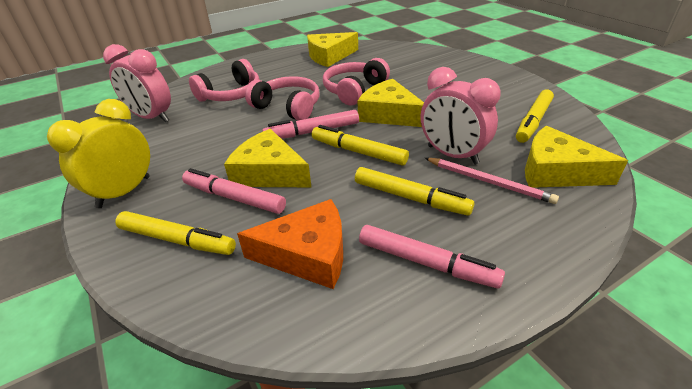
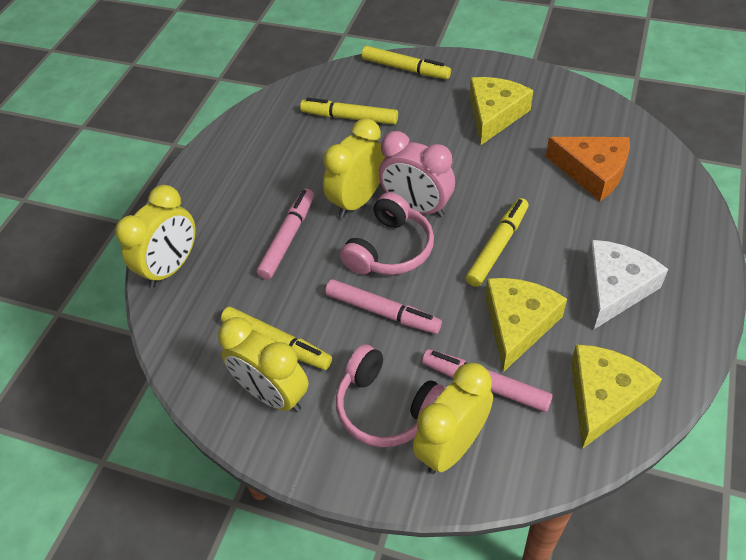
pink clock: [103,44,171,122] [421,67,501,165] = 2 -> [379,131,455,217] = 1
pink headphones: [189,59,260,102] [245,76,320,120] [323,58,390,105] = 3 -> [336,344,446,447] [340,192,434,275] = 2
pink pencil: [425,158,559,204] = 1 -> none = 0
white cheese: none = 0 -> [586,240,668,329] = 1
yellow cheese: [224,129,311,187] [307,32,358,67] [358,79,424,127] [525,126,628,188] = 4 -> [470,77,533,145] [485,278,567,372] [571,344,662,449] = 3
yellow clock: [47,99,150,208] = 1 -> [115,185,196,288] [218,317,309,412] [323,118,385,218] [413,363,493,474] = 4

